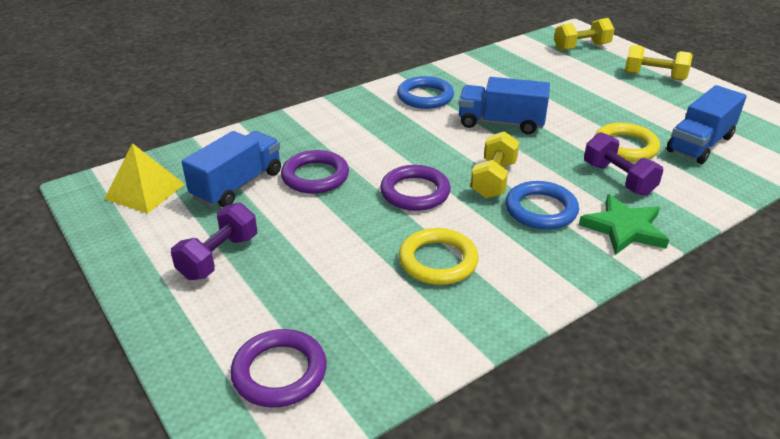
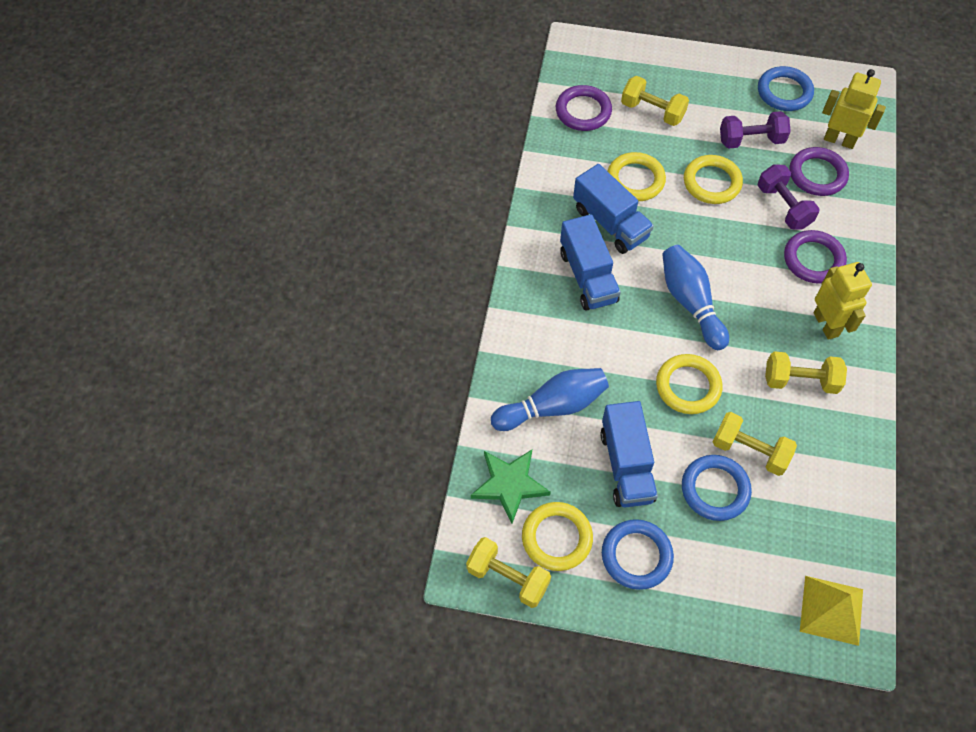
blue bowling pin: none = 0 -> [491,368,609,431] [662,245,729,350] = 2
blue ring: [397,76,454,109] [505,181,579,230] = 2 -> [602,519,674,590] [682,455,752,521] [758,66,814,111] = 3
yellow dumbbell: [471,131,519,198] [554,18,614,51] [625,45,693,81] = 3 -> [466,537,551,608] [621,76,689,126] [713,412,797,476] [765,351,847,394] = 4
yellow ring: [399,228,479,285] [594,123,660,162] = 2 -> [522,502,593,571] [608,152,666,201] [656,354,722,414] [684,155,743,204] = 4
yellow robot: none = 0 -> [814,262,872,340] [822,69,886,149] = 2

